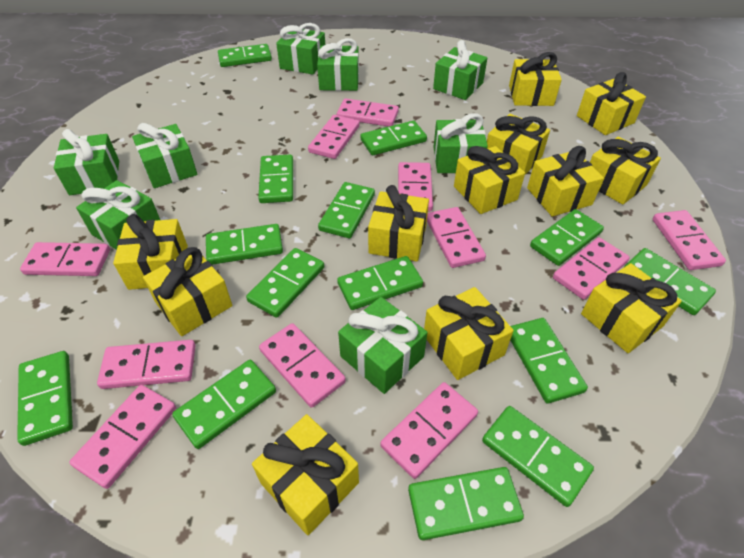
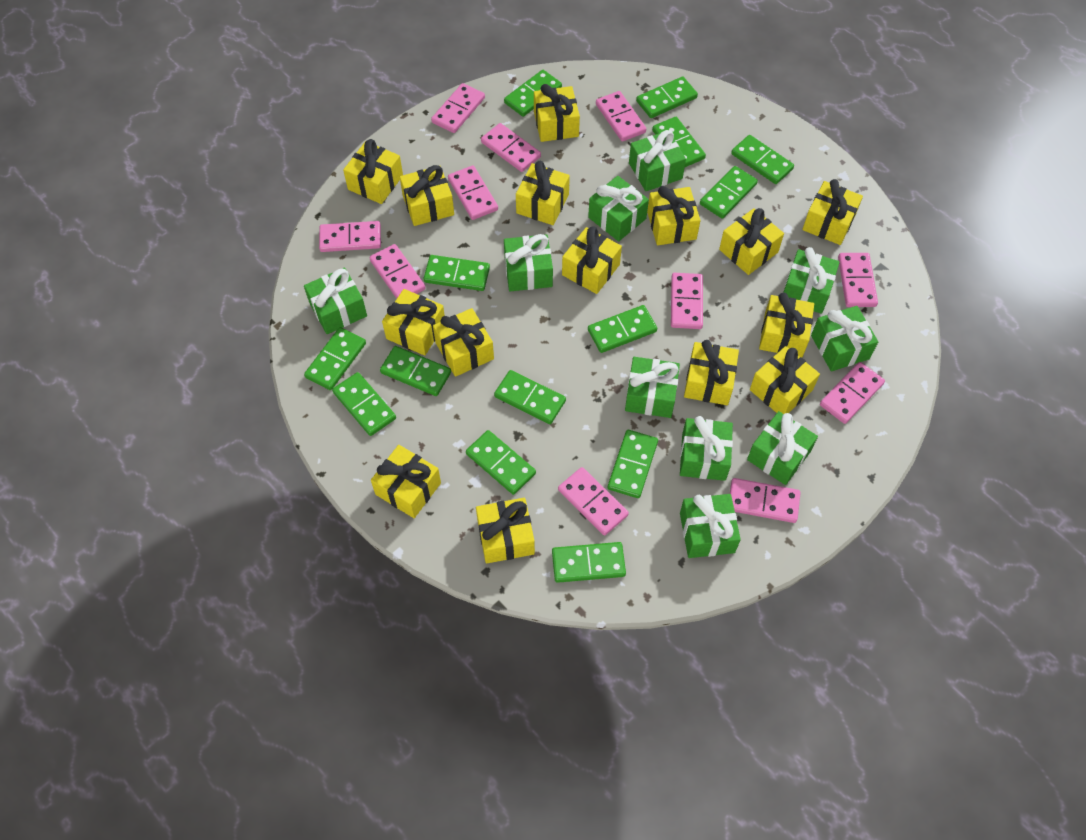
green gift: [54,129,119,195] [76,180,160,250] [132,123,197,188] [276,23,325,75] [317,38,359,91] [338,297,427,394] [433,40,487,100] [434,113,488,173] = 8 -> [304,268,367,334] [504,234,553,291] [588,176,649,241] [625,357,680,418] [629,130,686,191] [680,416,733,481] [680,494,741,558] [747,411,818,485] [784,247,840,314] [811,306,878,371] = 10
yellow gift: [113,214,188,290] [143,247,232,336] [252,414,359,535] [368,185,429,262] [424,287,514,380] [454,146,525,214] [487,114,550,175] [509,52,562,106] [527,146,604,217] [577,72,646,135] [581,263,682,353] [590,137,661,205] = 12 -> [343,139,403,204] [371,445,441,518] [382,289,445,355] [400,165,454,226] [433,308,494,377] [476,498,535,564] [516,161,570,225] [534,84,580,142] [562,226,622,294] [647,186,700,245] [684,340,739,405] [719,208,784,275] [750,346,820,414] [759,292,814,357] [802,179,863,245] = 15

